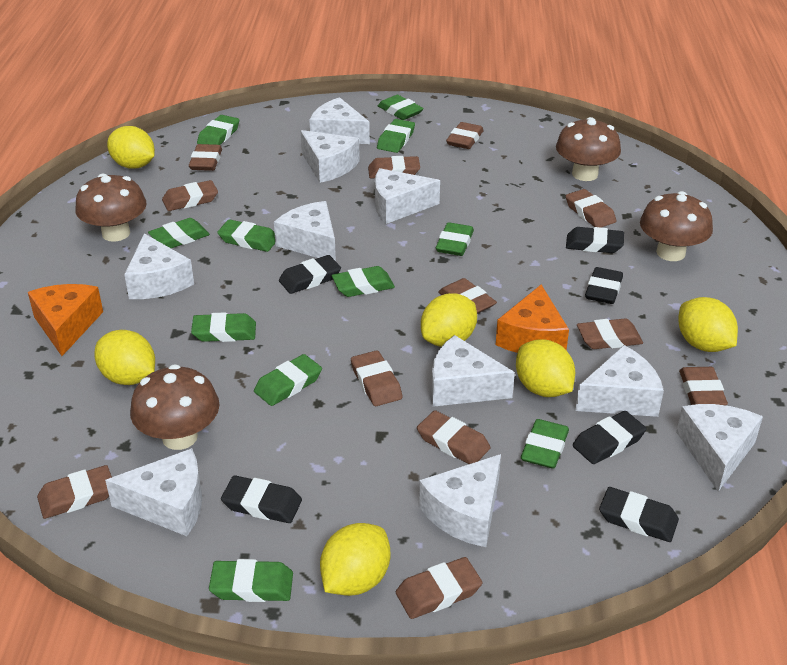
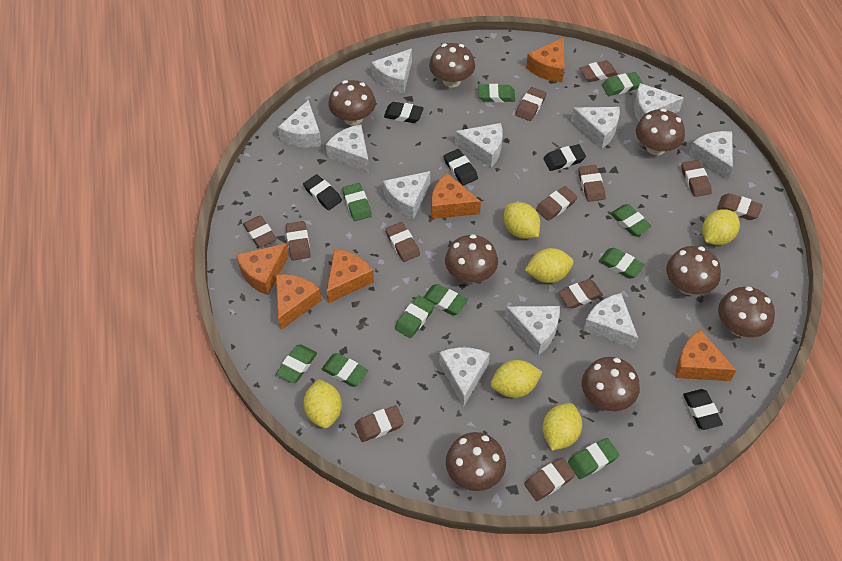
black eraser: [221,475,302,523] [279,255,341,294] [566,227,624,253] [573,411,647,464] [585,267,623,304] [599,487,679,542] = 6 -> [303,174,342,210] [384,102,424,123] [444,149,478,186] [543,144,586,171] [683,389,723,430] = 5
brown mushroom: [75,173,147,242] [130,364,220,450] [556,117,621,181] [640,191,713,261] = 4 -> [328,80,376,126] [429,43,475,88] [445,234,498,283] [446,432,506,491] [582,357,640,411] [636,108,685,155] [666,246,721,295] [718,286,775,338] = 8
green eraser: [148,218,210,248] [191,312,256,342] [197,115,239,145] [209,559,293,602] [217,219,275,252] [254,354,322,406] [332,266,395,297] [377,119,415,153] [378,95,424,120] [436,222,474,256] [521,419,569,469] = 11 -> [276,344,317,383] [322,353,368,387] [342,183,372,221] [395,295,435,338] [423,284,468,315] [478,84,515,103] [568,438,619,479] [599,248,645,279] [602,72,642,96] [610,204,652,236] = 10
orange cheese: [28,284,103,356] [496,285,569,353] = 2 -> [236,243,289,295] [276,274,322,330] [326,249,374,304] [431,173,481,219] [526,38,564,82] [676,330,736,381] = 6
white cheese: [105,448,202,536] [124,233,194,299] [274,201,336,261] [300,130,360,183] [309,97,370,144] [375,168,440,224] [419,454,501,547] [431,335,515,407] [575,345,664,417] [676,404,763,492] = 10 -> [278,100,322,148] [326,124,369,172] [371,49,412,93] [383,171,430,220] [439,347,490,407] [455,123,503,168] [505,306,560,355] [571,107,620,149] [583,293,638,349] [634,83,684,122] [689,131,733,181] = 11

